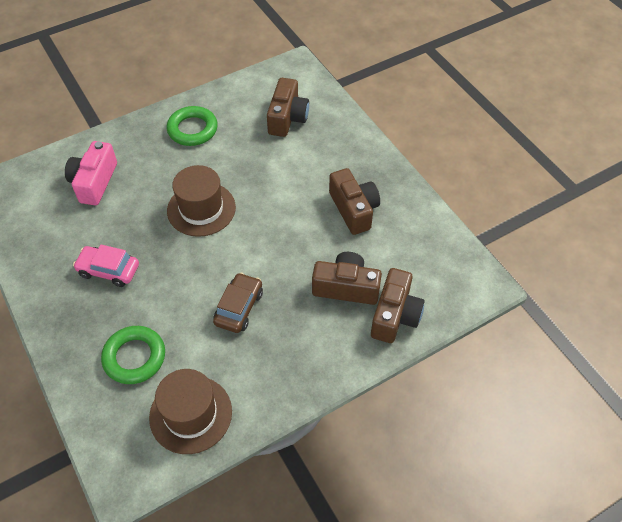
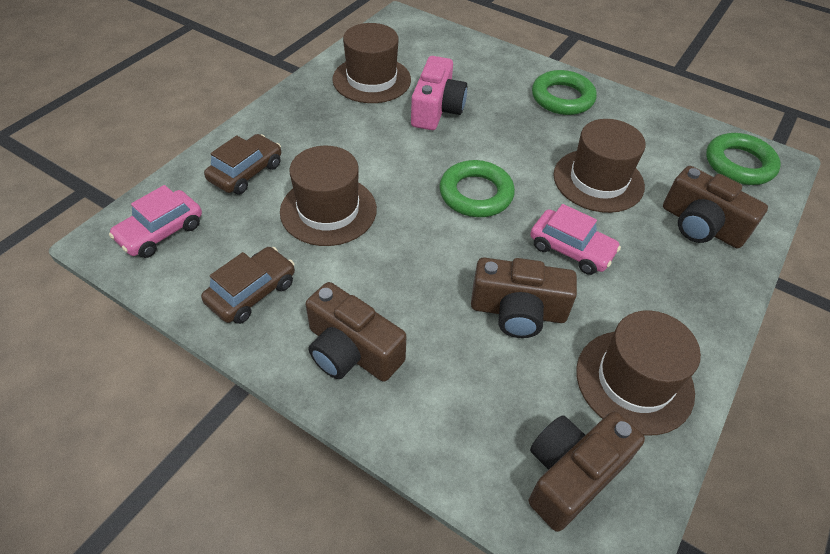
brown car: [213,273,263,333] = 1 -> [201,247,295,324] [204,134,281,194] = 2
brown hat: [149,369,232,454] [167,165,236,237] = 2 -> [280,146,377,246] [332,23,411,103] [553,119,646,213] [576,310,701,436] = 4
green ring: [101,326,165,384] [167,106,218,146] = 2 -> [439,160,515,217] [532,70,597,115] [706,133,781,185] = 3
pink car: [73,245,139,287] = 1 -> [109,185,202,258] [530,204,621,275] = 2

